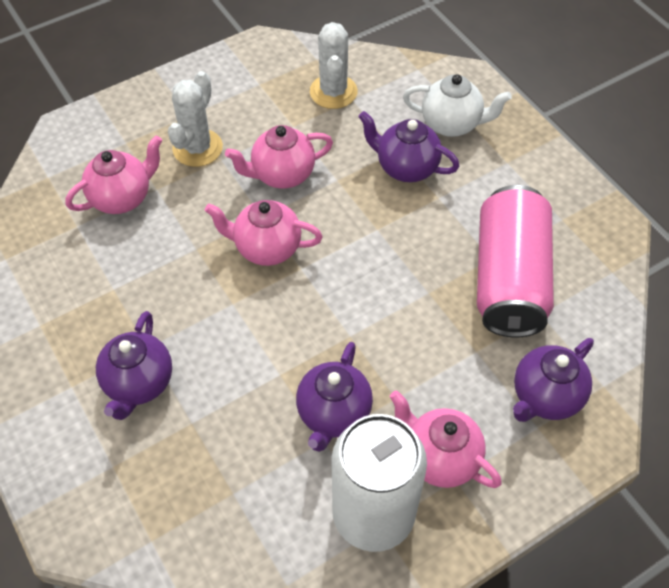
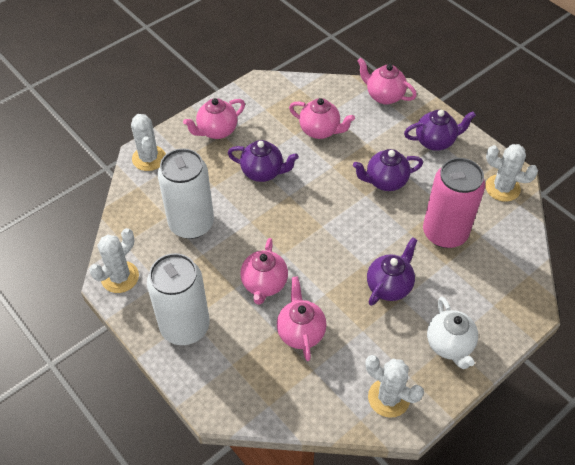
pink teapot: [65,135,162,214] [205,200,323,266] [225,125,333,189] [390,390,502,488] = 4 -> [183,98,245,139] [240,238,288,305] [277,277,327,361] [289,98,355,139] [357,58,417,104] = 5
white cactus: [168,71,223,167] [310,22,358,109] = 2 -> [89,228,139,293] [131,114,166,171] [366,355,424,418] [485,144,538,202] = 4
white can: [331,414,427,552] = 1 -> [147,253,210,345] [158,148,214,239] = 2

